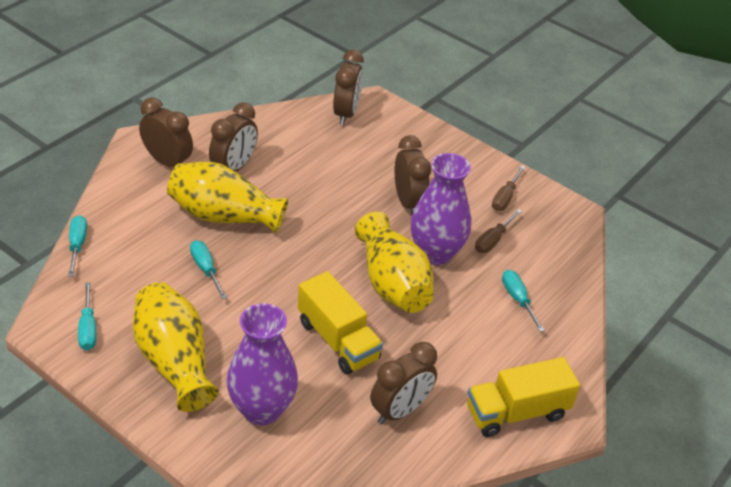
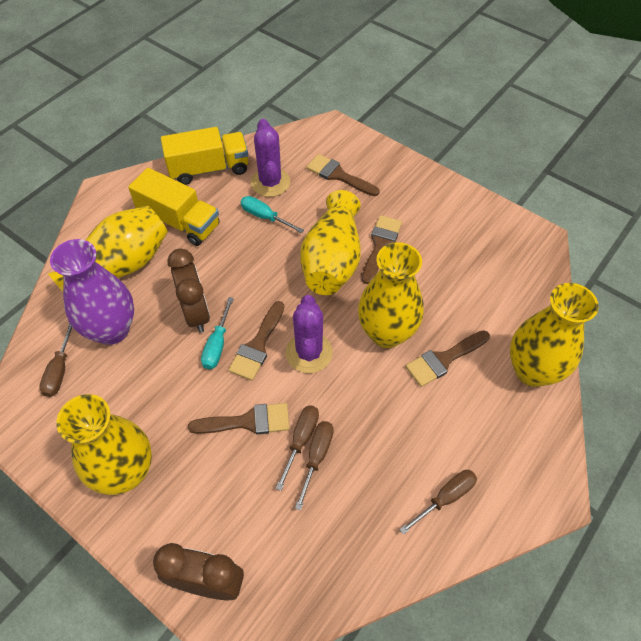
brown brush: none = 0 -> [188,403,290,435] [229,301,284,381] [306,154,380,196] [362,215,402,284] [406,330,490,387] = 5
brown clock: [139,97,193,166] [209,102,258,172] [333,50,364,125] [370,342,437,424] [395,135,431,214] = 5 -> [153,543,244,600] [167,248,210,333] = 2
brown screwdriver: [475,209,522,253] [492,166,525,211] = 2 -> [39,323,72,397] [276,405,319,491] [295,421,334,510] [399,470,477,535] = 4
purple cactus: none = 0 -> [251,119,290,197] [285,295,333,373] = 2
purple vase: [226,303,298,425] [411,153,471,265] = 2 -> [50,239,134,345] = 1
turquoise screwdriver: [68,215,87,276] [78,282,96,351] [190,240,227,299] [502,270,545,332] = 4 -> [201,297,234,369] [241,196,304,233] = 2
yellow vase: [133,282,219,412] [167,162,288,233] [355,212,434,313] = 3 -> [48,206,168,292] [56,394,152,495] [300,190,361,295] [358,242,424,348] [510,283,599,387] = 5

